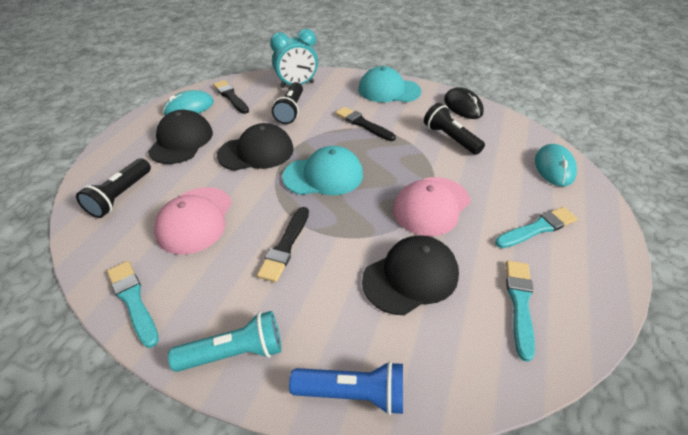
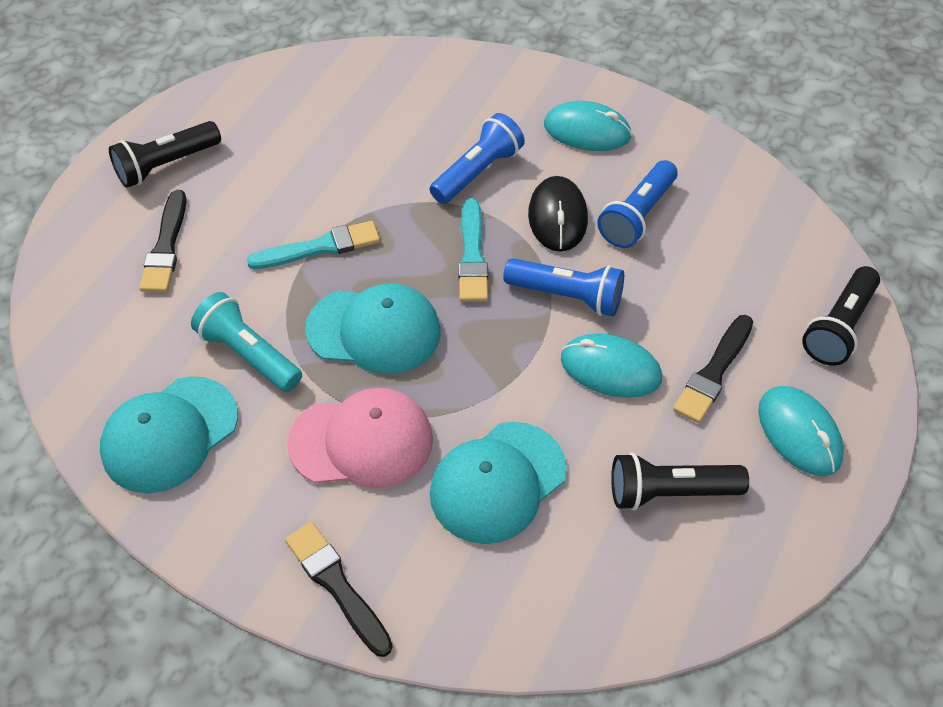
black cap: [148,110,213,164] [217,123,294,171] [362,235,459,315] = 3 -> none = 0
blue flashlight: [289,361,403,415] = 1 -> [430,113,525,204] [503,258,624,316] [597,160,678,248] = 3
pink cap: [154,187,232,255] [393,177,470,236] = 2 -> [287,388,433,488] = 1
turquoise brush: [107,261,159,348] [495,207,578,248] [506,261,535,362] = 3 -> [247,221,380,269] [458,198,488,302] = 2
turquoise cap: [282,146,363,195] [358,66,421,102] = 2 -> [100,376,238,493] [305,284,441,374] [430,422,567,544] = 3
turquoise clock: [270,29,318,88] = 1 -> none = 0
turquoise mouse: [163,90,214,115] [535,144,577,187] = 2 -> [544,101,632,151] [561,333,662,398] [758,386,844,476] = 3

